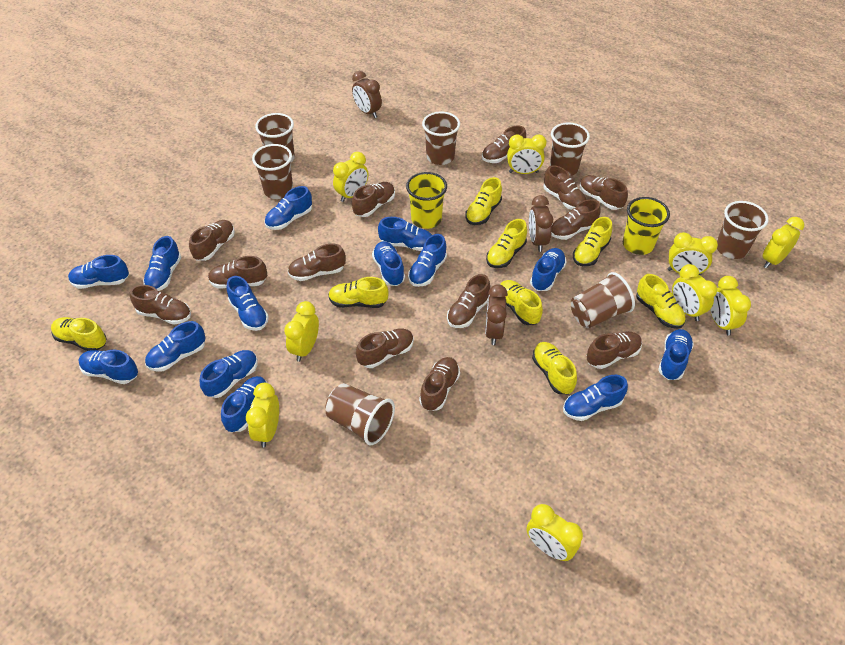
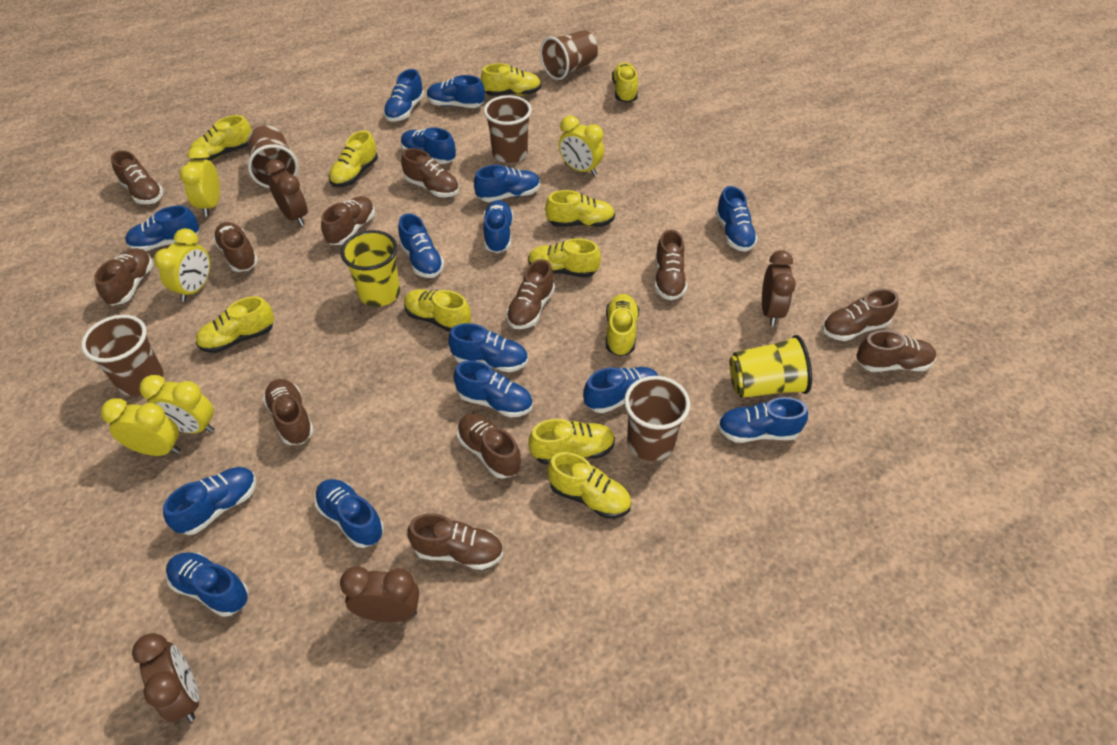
blue shoe: [68,255,129,289] [79,350,138,384] [143,236,181,291] [145,321,205,372] [200,350,258,398] [221,376,267,432] [227,276,269,331] [264,186,312,230] [372,241,405,286] [378,217,432,251] [408,234,447,287] [530,248,567,291] [563,375,628,421] [658,329,694,380] = 14 -> [125,206,199,251] [163,467,256,535] [166,552,249,617] [315,479,384,548] [383,69,424,121] [398,213,444,278] [401,127,456,164] [427,75,485,108] [448,323,528,372] [453,360,533,418] [474,165,540,202] [483,200,513,253] [583,367,658,413] [715,186,758,252] [718,397,808,443] = 15
brown clock: [352,71,382,118] [485,284,508,345] [529,195,553,252] = 3 -> [132,633,199,722] [265,159,308,226] [340,566,419,622] [762,250,796,326] = 4
brown cup: [252,144,293,199] [255,113,295,162] [325,383,395,445] [422,112,460,165] [550,122,590,176] [571,272,635,328] [717,201,769,259] = 7 -> [81,315,164,396] [247,126,299,188] [484,95,532,163] [540,30,598,80] [624,376,690,461] = 5
brown shoe: [130,285,191,325] [189,220,235,261] [208,256,267,288] [288,244,345,281] [352,182,395,217] [356,328,414,368] [419,357,460,411] [447,274,490,328] [482,125,526,163] [543,165,586,210] [551,199,601,240] [580,175,628,210] [587,332,642,369] = 13 -> [94,248,153,306] [111,150,164,204] [213,222,258,272] [263,379,314,445] [321,196,375,245] [401,148,459,197] [407,513,503,570] [457,414,521,479] [506,259,555,329] [655,229,687,300] [822,289,898,341] [856,330,936,372] = 12
yellow clock: [246,383,279,447] [284,301,319,362] [333,152,368,202] [507,134,547,174] [527,504,583,561] [668,232,718,275] [672,264,717,321] [710,276,751,335] [762,217,804,268] = 9 -> [101,398,181,456] [139,375,214,433] [154,228,210,302] [179,147,220,217] [559,116,604,176] = 5
yellow shoe: [51,317,107,351] [328,277,389,308] [465,177,502,225] [486,219,527,268] [500,280,543,325] [532,342,577,394] [573,217,612,266] [636,274,686,329] = 8 -> [190,115,252,161] [196,296,274,353] [329,130,378,187] [404,289,471,332] [481,63,541,96] [528,238,601,277] [529,419,615,464] [545,190,615,227] [547,452,631,519] [606,294,639,356] [612,62,638,103] = 11

